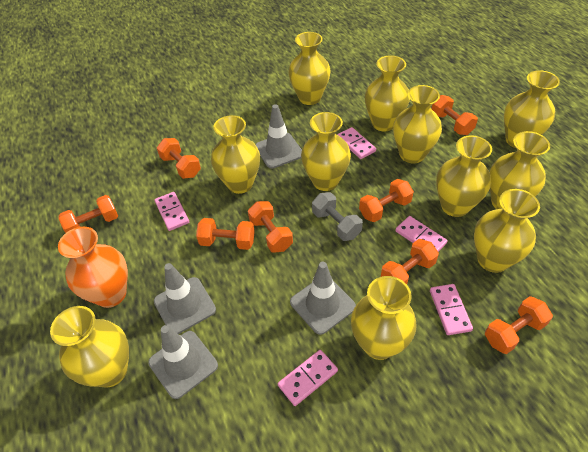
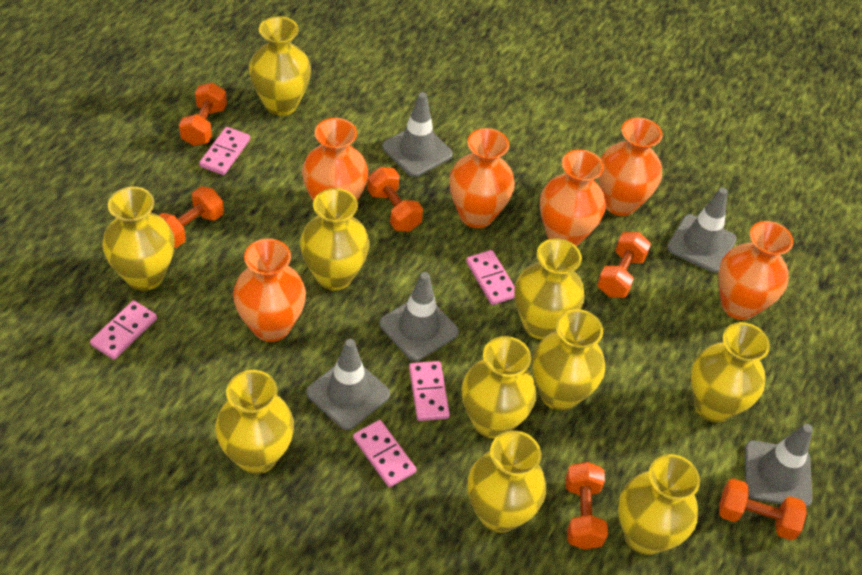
grey dumbbell: [312,192,363,241] = 1 -> none = 0
grey traffic cone: [148,325,218,399] [154,263,216,334] [255,104,302,169] [290,262,356,335] = 4 -> [306,339,390,430] [379,272,459,361] [382,92,453,177] [667,188,737,273] [745,424,813,508] = 5
orange dumbbell: [58,195,118,233] [157,138,201,179] [196,218,255,250] [248,201,293,253] [359,179,414,222] [381,239,439,284] [431,95,478,135] [485,296,553,354] = 8 -> [159,186,224,248] [179,82,227,146] [367,167,423,232] [565,462,608,550] [597,232,651,298] [719,478,807,540] = 6
orange vase: [58,227,128,308] = 1 -> [233,238,306,342] [302,118,368,202] [449,128,515,228] [540,149,606,246] [598,117,662,216] [719,221,793,320] = 6
yellow vase: [50,306,129,387] [211,115,260,194] [288,32,330,105] [301,112,351,191] [351,276,417,360] [365,55,410,131] [393,85,442,163] [436,135,492,217] [474,189,540,273] [490,131,550,209] [504,70,560,148] = 11 -> [102,187,175,291] [215,370,294,474] [249,16,311,116] [300,188,370,291] [462,336,537,438] [467,430,546,533] [514,238,585,340] [532,309,605,411] [618,454,700,555] [691,322,770,423] = 10

